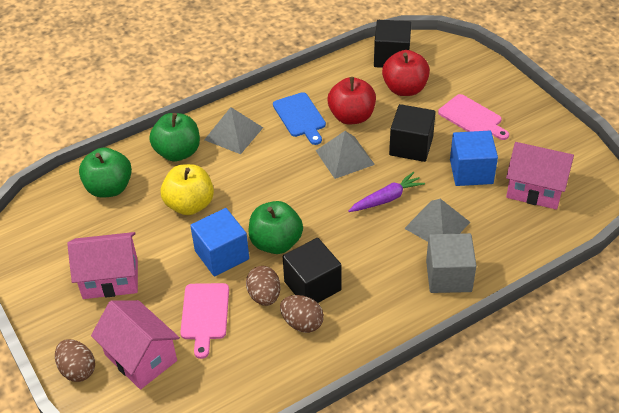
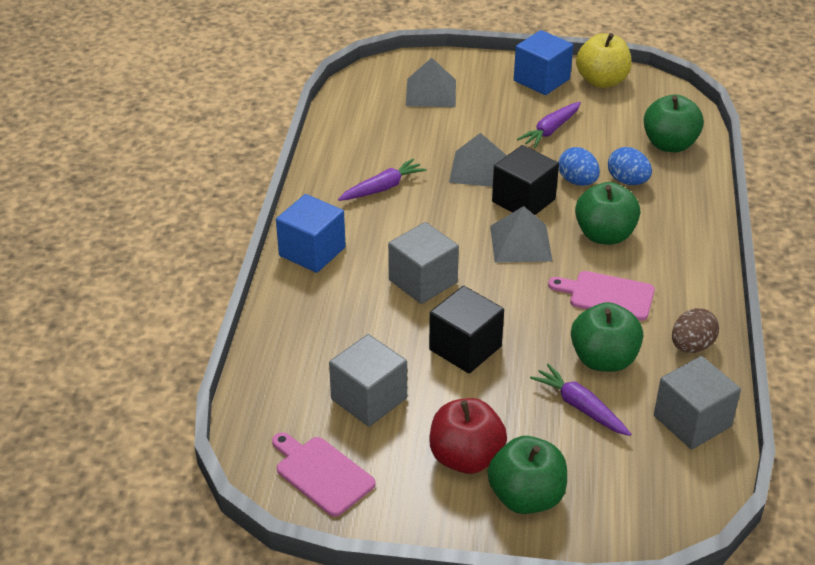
black cube: [283,238,342,303] [374,20,411,68] [389,104,436,162] = 3 -> [429,286,504,373] [492,145,559,215] = 2
blue cutting board: [273,92,326,145] = 1 -> none = 0
blue egg: none = 0 -> [558,147,600,186] [608,147,652,185] = 2
brown egg: [55,339,95,382] [246,266,281,306] [280,295,324,333] = 3 -> [672,308,719,353] = 1
green apple: [79,148,132,198] [149,113,200,162] [248,201,303,254] = 3 -> [488,436,567,514] [571,302,643,372] [575,182,640,245] [644,95,704,153] = 4
grey cube: [426,233,477,293] = 1 -> [329,334,407,427] [388,222,459,304] [654,356,741,449] = 3
pink house: [67,232,138,299] [91,300,180,390] [506,142,574,210] = 3 -> none = 0
purple carrot: [348,172,425,212] = 1 -> [338,159,427,201] [517,102,581,148] [530,364,632,436] = 3
red apple: [328,77,376,124] [382,50,430,96] = 2 -> [429,398,507,474] = 1

